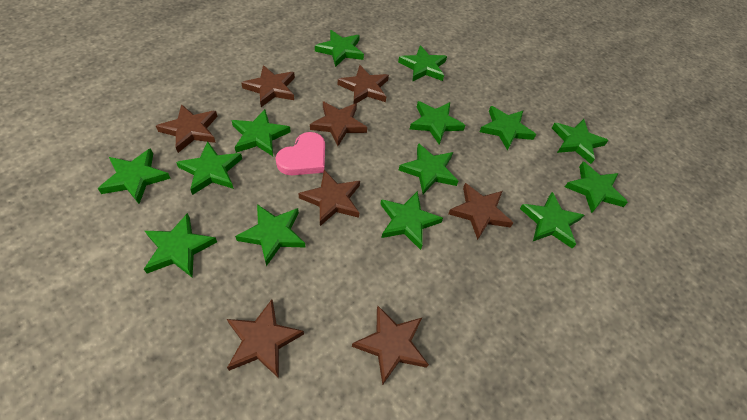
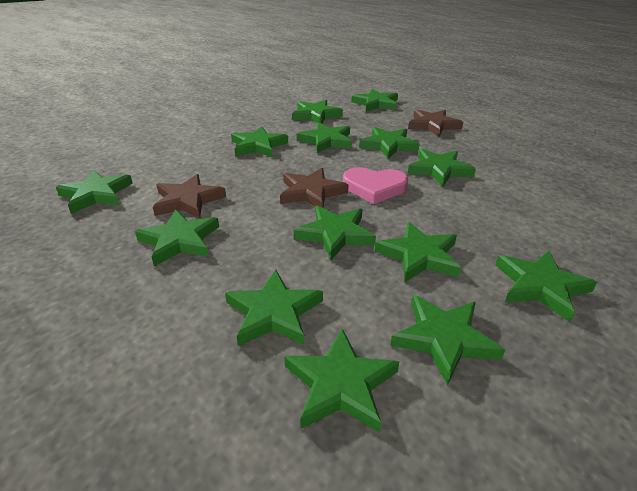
brown star: [156,104,218,153] [227,299,304,378] [241,65,295,107] [298,170,360,226] [310,101,367,146] [338,65,389,104] [352,306,429,385] [448,183,513,240] = 8 -> [153,174,226,219] [280,168,349,208] [408,110,463,137] = 3

